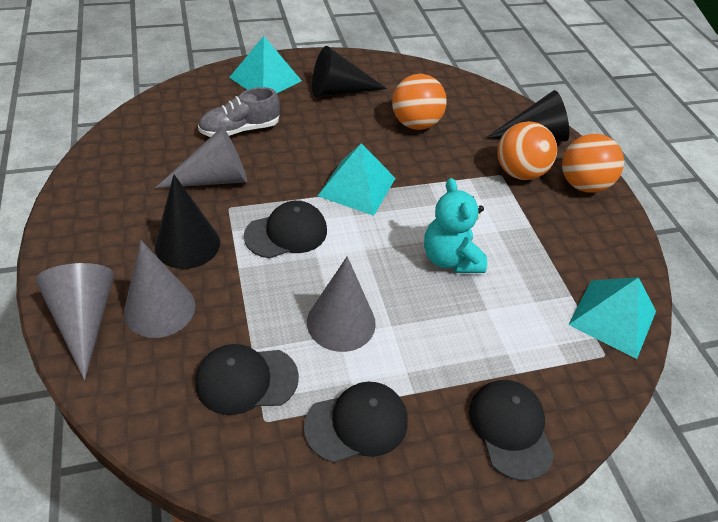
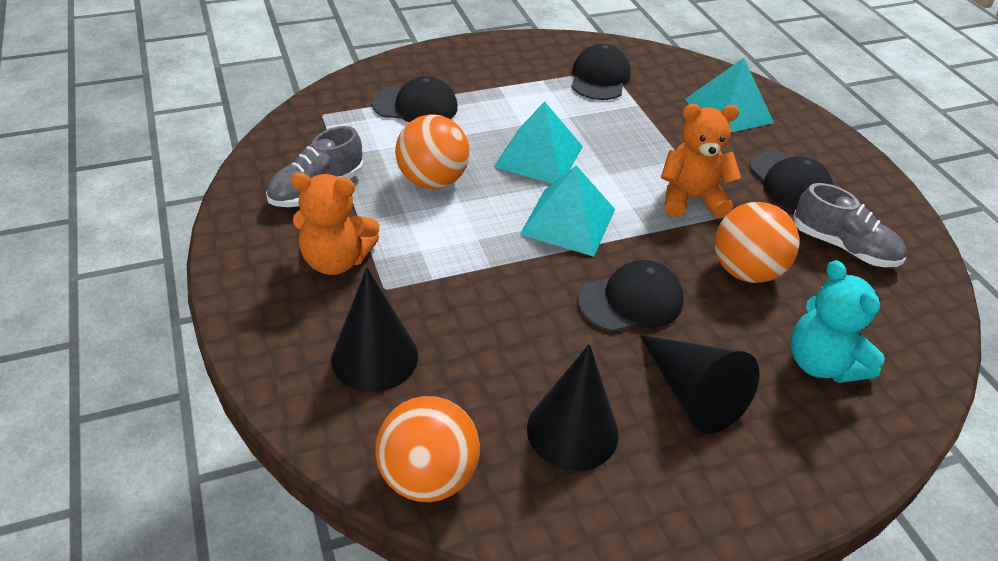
grey cone: [36,263,114,380] [124,240,195,338] [155,127,247,188] [307,256,376,352] = 4 -> none = 0
grey shoe: [198,87,280,137] = 1 -> [266,126,364,207] [793,183,906,267] = 2
orange teddy bear: none = 0 -> [291,173,380,275] [661,104,741,218] = 2

